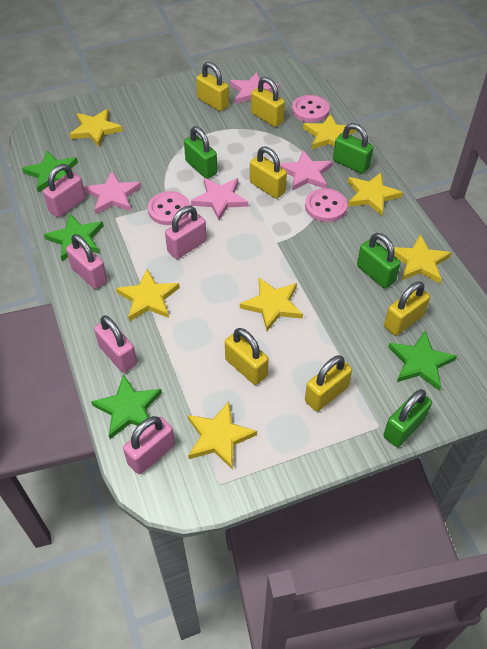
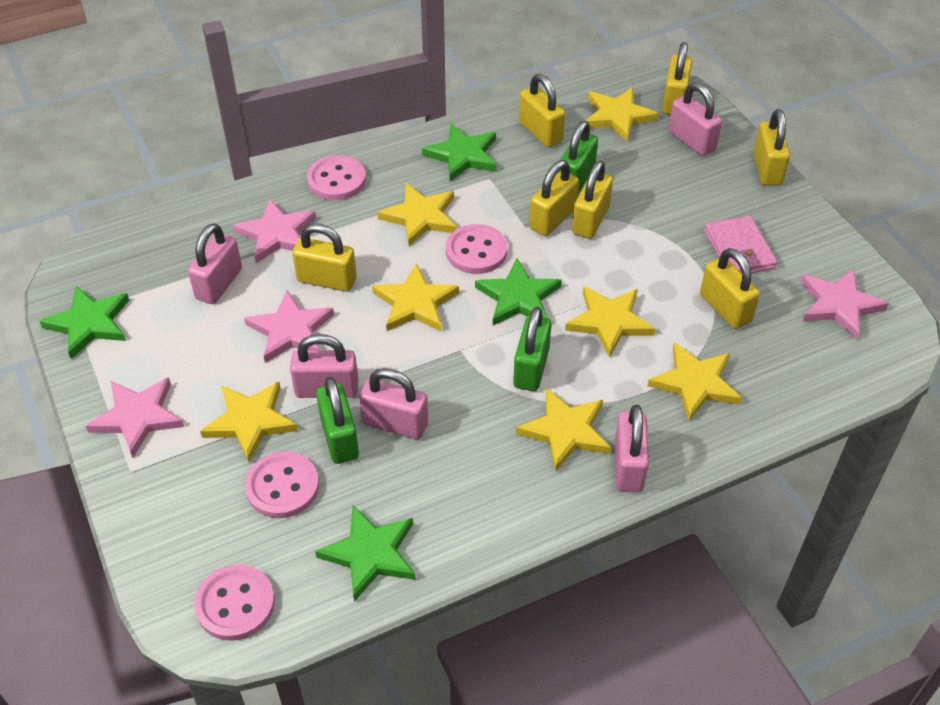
green padlock: [184,126,217,179] [333,123,373,174] [357,233,401,288] [383,389,432,447] = 4 -> [316,377,359,464] [513,307,551,391] [558,121,598,194] = 3
pink button: [148,191,190,225] [292,95,330,122] [305,188,348,222] = 3 -> [194,565,275,641] [245,452,319,518] [307,155,366,200] [446,224,507,274] = 4
pink wallet: none = 0 -> [704,216,777,273] = 1
yellow padlock: [196,62,229,111] [225,328,269,385] [250,146,287,199] [251,77,285,127] [305,355,352,412] [384,281,430,336] = 6 -> [292,224,357,292] [519,74,565,148] [529,160,579,236] [572,161,613,239] [662,42,692,115] [700,248,760,329] [753,109,790,186] = 7

